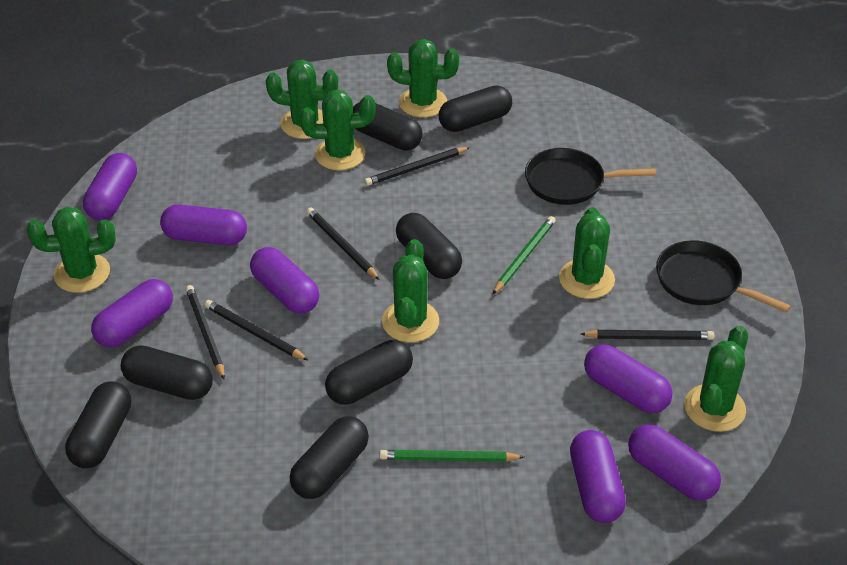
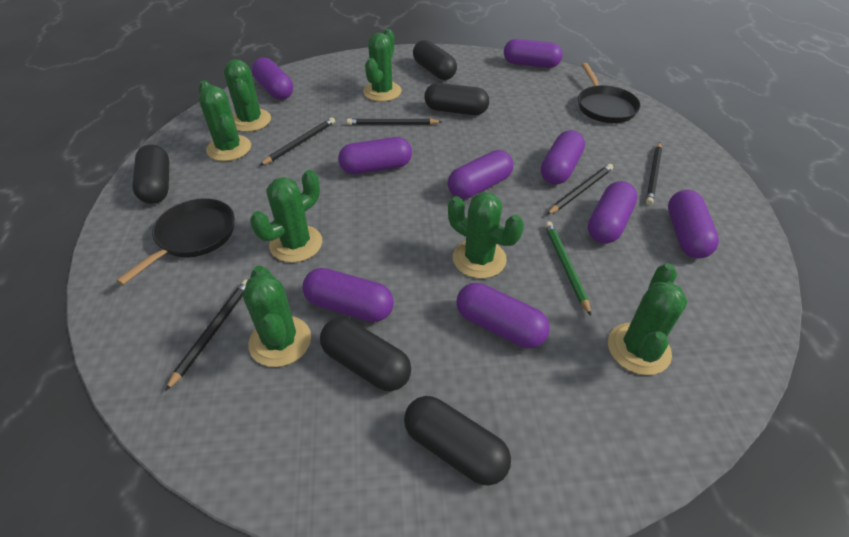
black capsule: [65,381,131,468] [121,345,213,400] [290,416,369,499] [325,340,413,404] [353,102,423,151] [396,213,462,279] [439,85,512,132] = 7 -> [132,144,169,204] [320,318,411,391] [404,396,511,486] [413,40,457,80] [424,83,489,115] = 5
green pencil: [380,450,524,462] [492,216,556,295] = 2 -> [545,221,591,316] = 1
purple capsule: [83,153,137,220] [91,279,173,348] [160,204,247,245] [250,247,319,314] [570,430,626,523] [584,345,673,413] [628,424,721,501] = 7 -> [252,57,293,100] [302,268,394,322] [338,137,412,174] [448,150,513,199] [456,283,550,348] [504,39,563,68] [541,130,585,185] [588,181,637,244] [668,190,719,258] = 9

